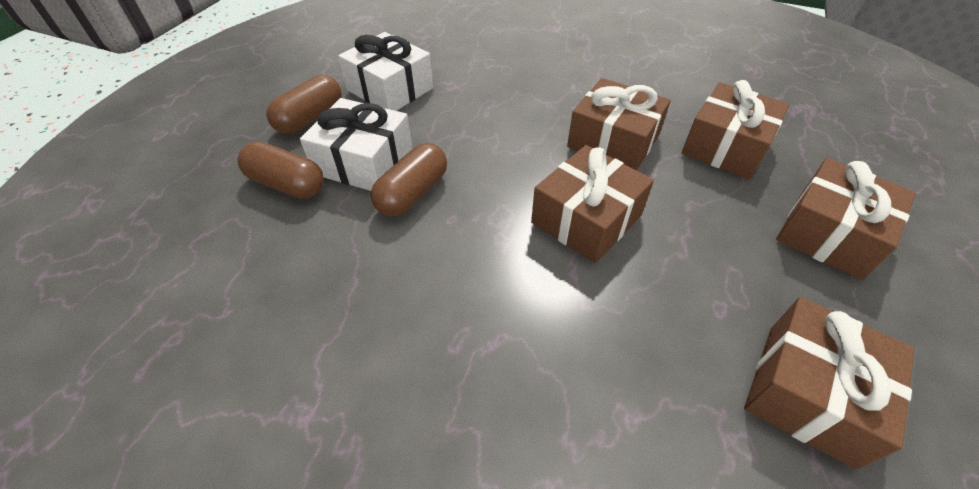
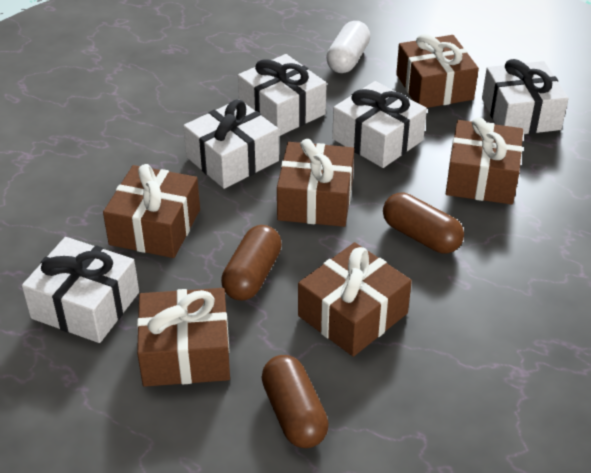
brown gift: [531,145,654,263] [567,78,671,171] [682,80,789,180] [744,297,915,470] [776,158,916,280] = 5 -> [103,164,200,258] [137,288,230,387] [277,139,354,227] [298,242,412,357] [396,34,479,108] [446,117,523,205] = 6
white capsule: none = 0 -> [326,21,370,73] = 1
white gift: [300,98,413,191] [338,32,433,111] = 2 -> [22,237,139,343] [183,99,279,189] [238,54,327,136] [332,81,427,168] [482,59,569,134] = 5

